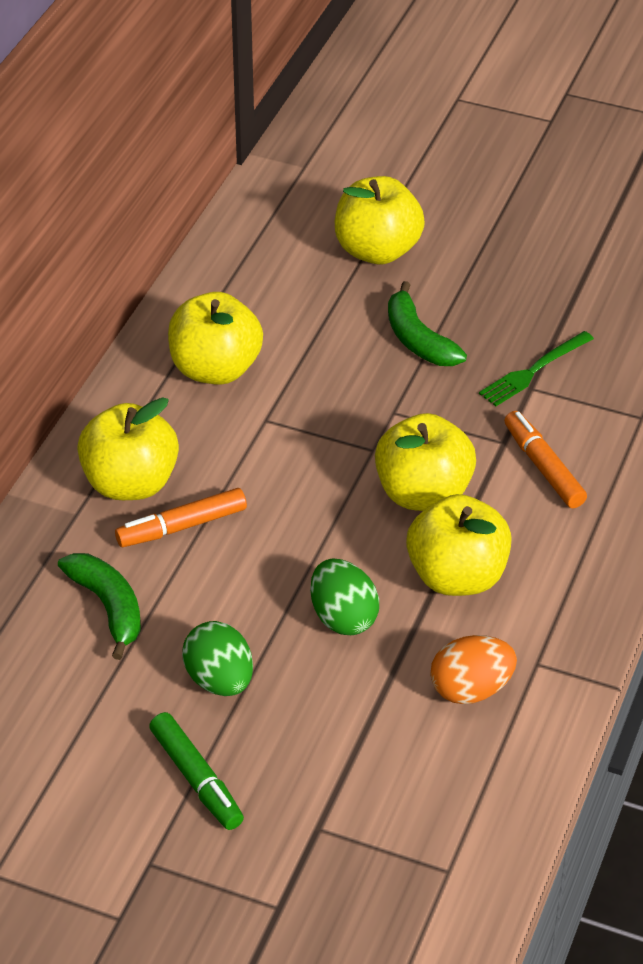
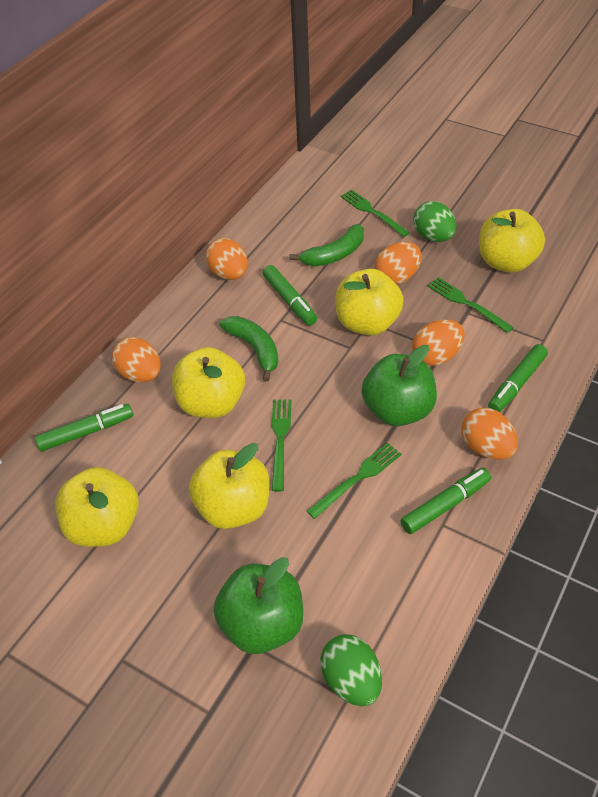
green apple: none = 0 -> [214,557,303,654] [361,345,437,426] = 2
green fork: [479,331,594,406] = 1 -> [271,399,292,491] [307,443,402,519] [341,190,410,237] [427,277,514,333] = 4
green marker: [149,712,244,830] = 1 -> [35,404,133,452] [263,265,317,325] [400,468,491,534] [488,344,548,412] = 4
orange egg: [430,635,517,704] = 1 -> [112,337,161,382] [206,238,248,280] [375,242,421,285] [412,320,465,366] [462,408,518,460] = 5
orange marker: [115,488,247,547] [504,411,587,508] = 2 -> none = 0

